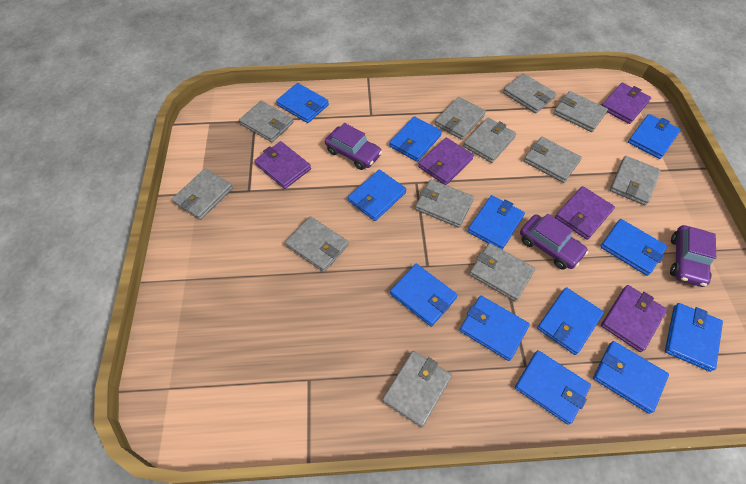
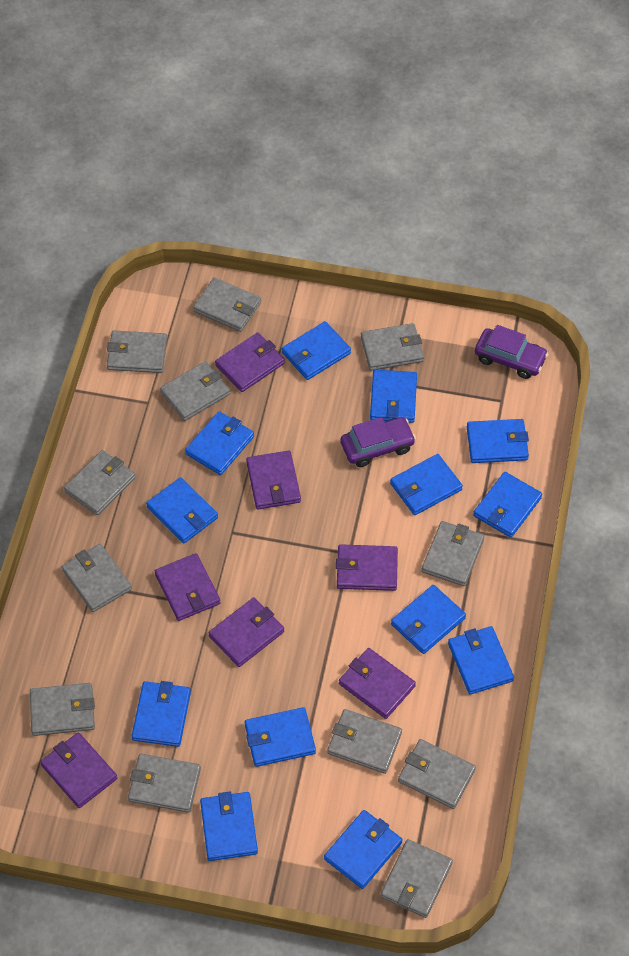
blue wallet: [276,83,329,123] [348,170,406,221] [389,116,442,162] [390,264,458,327] [460,296,530,361] [468,195,525,250] [515,350,591,425] [537,287,604,355] [593,341,669,414] [600,219,667,276] [628,114,681,159] [665,303,723,372] = 12 -> [132,681,191,747] [146,477,218,543] [185,411,254,475] [200,792,258,861] [245,707,316,767] [282,321,351,380] [324,810,402,889] [370,370,417,423] [390,454,463,515] [391,585,466,654] [448,626,514,695] [467,419,529,463] [473,472,542,538] = 13
purple car: [325,123,382,170] [520,214,588,269] [670,225,716,287] = 3 -> [340,417,416,467] [475,325,548,379] = 2
purple wallet: [254,141,311,189] [418,138,474,185] [555,186,615,240] [601,285,667,352] [602,83,652,124] = 5 -> [40,732,117,808] [155,553,221,621] [209,597,284,667] [215,332,285,392] [246,450,301,510] [336,544,398,591] [339,648,416,719] = 7

